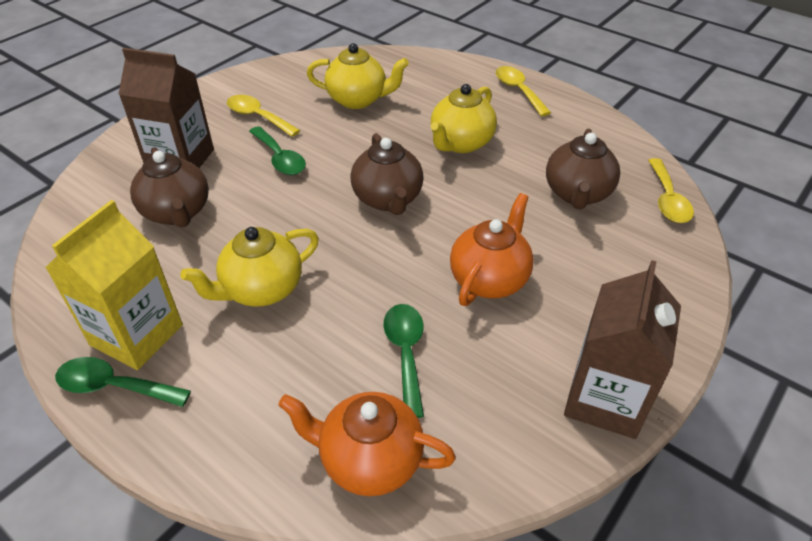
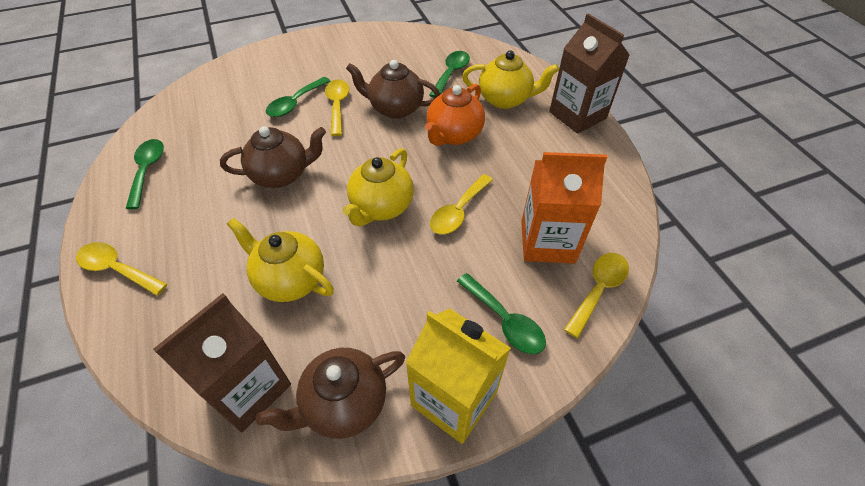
green spoon: [55,357,191,407] [249,126,306,175] [383,304,424,418] = 3 -> [125,139,164,209] [266,77,331,117] [429,51,470,98] [457,273,546,354] = 4
orange carton: none = 0 -> [521,152,607,264] = 1
orange teapot: [278,392,456,496] [450,193,534,306] = 2 -> [425,84,485,146] = 1
yellow spoon: [227,95,300,137] [496,66,551,116] [648,158,694,223] = 3 -> [76,242,167,296] [325,79,349,136] [430,174,493,234] [564,253,629,338] = 4

